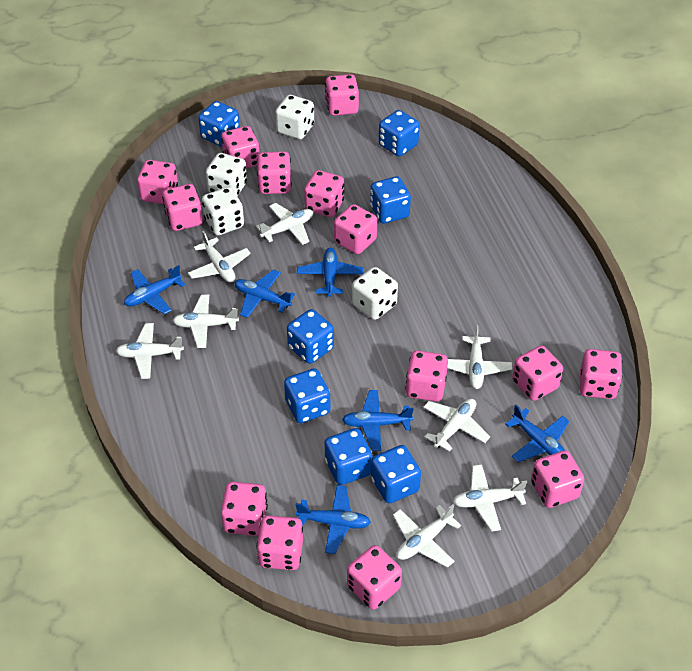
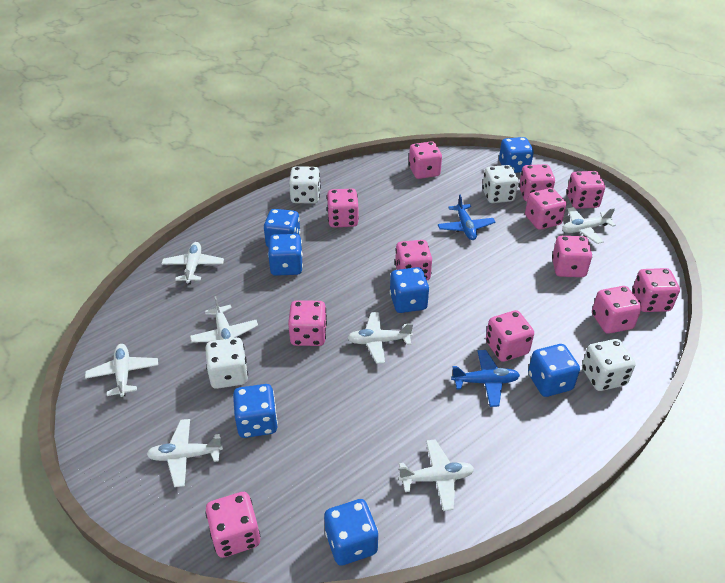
blue plane: [124,265,185,314] [234,269,295,318] [296,485,371,554] [297,248,363,297] [342,390,414,451] [505,404,570,462] = 6 -> [438,195,495,240] [451,350,520,407] = 2
pink dice: [137,160,178,204] [162,184,203,231] [221,126,260,168] [221,482,268,536] [257,151,292,194] [257,515,303,570] [304,170,344,217] [325,74,359,116] [334,204,377,254] [347,545,402,610] [406,350,448,402] [512,345,563,401] [531,450,584,508] [580,349,622,399] = 14 -> [205,492,260,558] [288,300,327,346] [327,189,359,228] [395,240,432,280] [409,141,442,179] [486,310,534,362] [519,164,555,201] [525,188,566,230] [552,236,592,277] [567,171,605,209] [592,286,642,334] [632,268,680,312] = 12
white plane: [116,323,184,379] [172,295,239,348] [188,231,251,283] [256,203,313,245] [393,504,461,568] [423,398,490,452] [447,325,512,389] [453,464,527,532] = 8 -> [85,344,158,397] [147,419,223,487] [162,242,224,284] [190,296,258,343] [347,312,413,364] [398,439,475,511] [562,207,616,244] = 7

